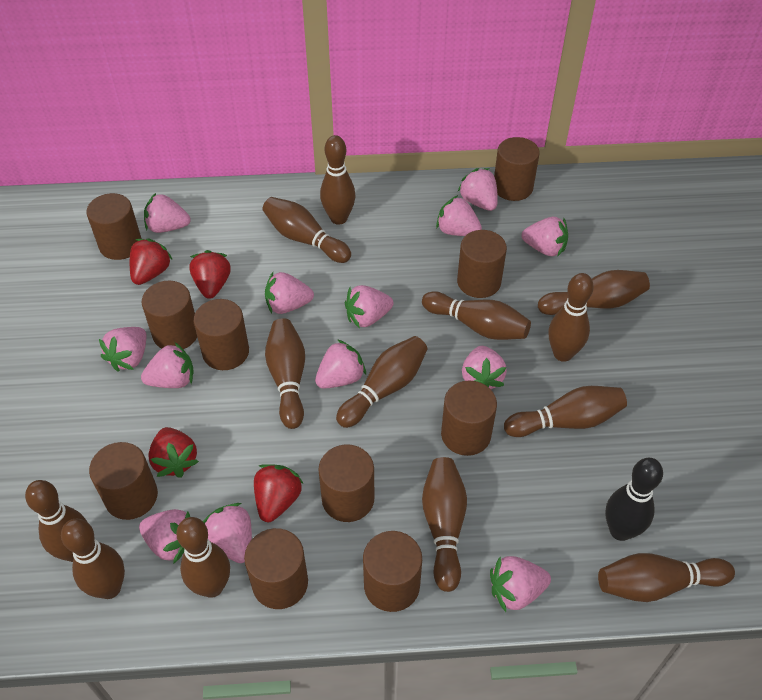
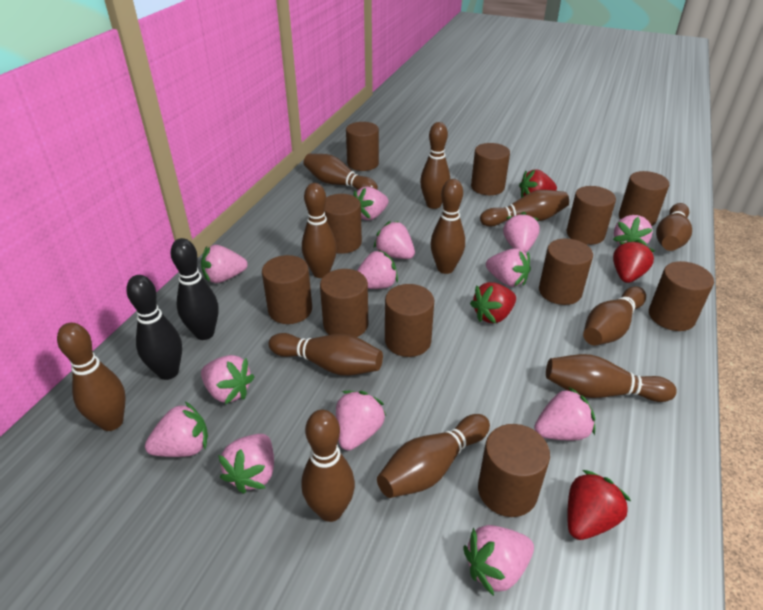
black bowling pin: [605,458,663,541] = 1 -> [126,275,182,380] [171,238,219,340] = 2
brown bowling pin: [25,480,87,562] [61,519,125,599] [176,517,230,598] [263,197,351,263] [265,318,305,429] [320,135,356,225] [336,336,428,428] [422,291,531,340] [422,457,467,592] [504,386,627,437] [538,270,650,315] [549,273,594,362] [598,553,735,602] = 13 -> [57,323,126,431] [269,333,383,376] [301,410,355,522] [302,183,337,278] [304,154,378,190] [377,414,490,498] [420,122,450,209] [430,179,465,274] [480,190,569,227] [546,354,677,402] [583,286,646,346] [656,203,692,251] = 12
brown cylinder: [86,193,142,260] [89,442,158,520] [142,281,197,349] [193,299,249,370] [244,528,308,609] [318,444,374,522] [363,531,422,612] [441,381,497,456] [457,230,507,298] [494,137,540,201] = 10 -> [262,255,312,324] [320,269,368,337] [324,194,362,254] [346,122,379,171] [385,284,434,357] [471,143,510,195] [478,424,550,517] [539,238,593,305] [566,186,616,245] [619,171,669,226] [649,261,714,331] = 11

